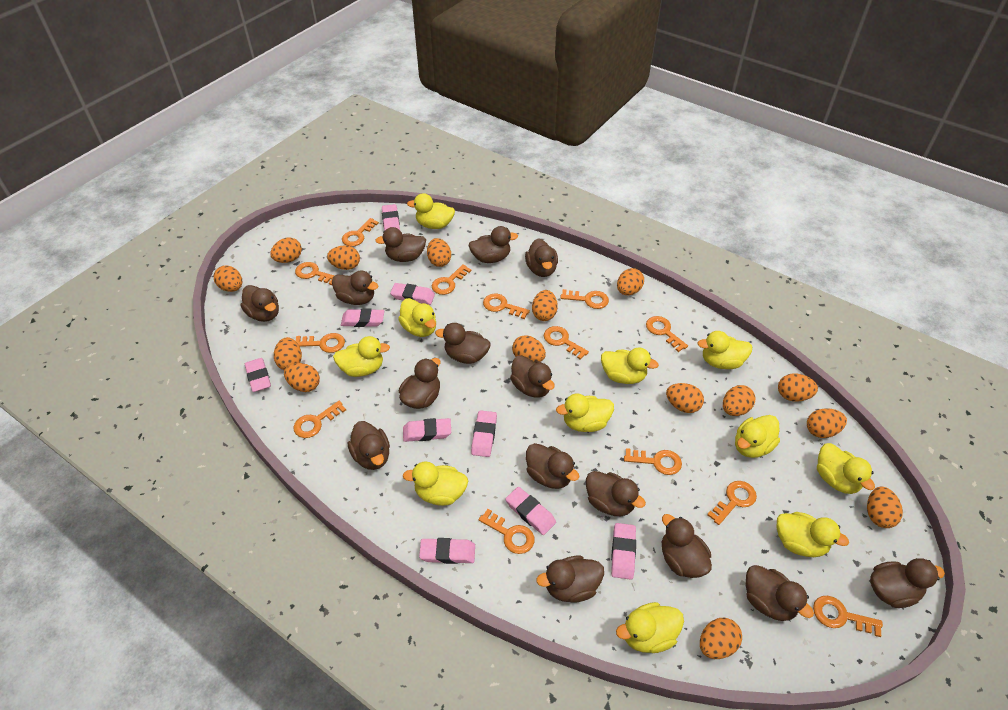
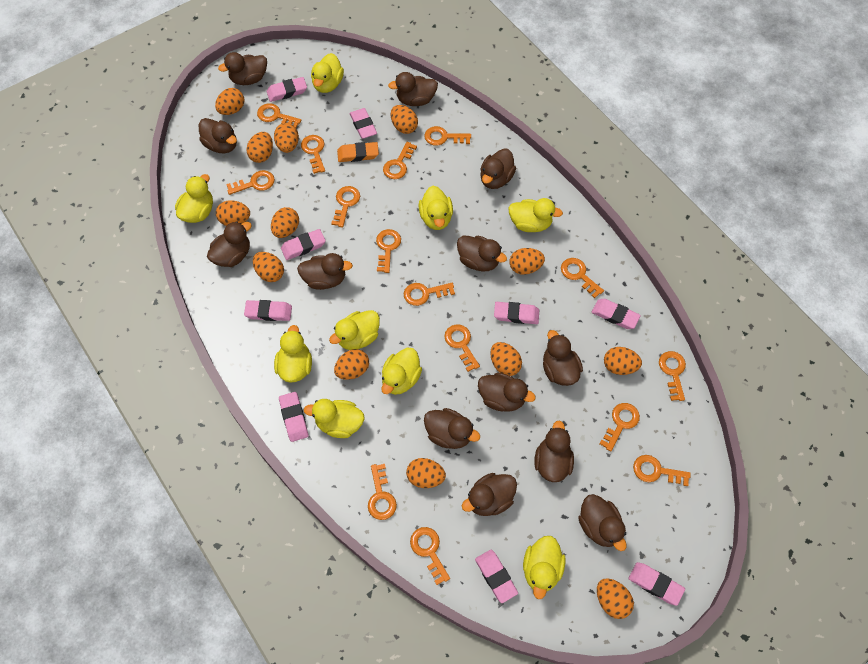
brown duck: [241,285,279,322] [332,270,378,305] [348,421,390,470] [375,227,426,262] [399,358,441,409] [435,323,491,364] [468,226,518,263] [510,355,555,398] [525,238,558,277] [526,443,580,489] [536,556,604,603] [586,471,646,516] [662,514,712,578] [746,565,814,621] [870,558,945,608] = 15 -> [199,118,237,153] [207,221,252,267] [218,52,267,85] [297,253,353,290] [388,72,438,106] [424,408,480,449] [457,236,507,272] [462,473,517,516] [478,373,536,412] [480,149,516,189] [534,421,574,482] [543,330,583,386] [578,494,627,551] = 13
orange egg: [214,265,242,292] [271,237,302,263] [274,337,302,370] [284,363,320,392] [327,245,360,270] [427,238,451,267] [512,335,546,362] [532,290,558,321] [617,268,644,295] [666,383,704,413] [700,618,742,659] [723,385,756,416] [778,373,818,402] [807,409,847,438] [867,487,903,528] = 15 -> [215,88,244,115] [216,200,250,226] [247,132,273,163] [253,252,284,282] [271,207,299,238] [274,123,299,153] [334,349,369,380] [391,105,418,134] [406,458,446,488] [490,342,522,376] [510,248,545,275] [597,578,634,619] [604,347,642,375] = 13
orange eraser: none = 0 -> [337,142,379,162] = 1
orange key: [293,401,346,438] [295,262,335,285] [296,333,345,353] [342,218,379,246] [432,264,471,295] [479,509,534,554] [483,294,530,319] [544,326,589,360] [560,289,609,309] [624,448,682,475] [646,316,688,352] [707,481,757,525] [813,596,883,637] = 13 -> [226,170,275,195] [257,103,301,128] [301,135,325,174] [331,186,360,227] [368,464,397,520] [376,229,401,273] [383,142,417,179] [404,283,455,306] [410,527,450,585] [424,126,471,146] [444,325,480,372] [561,258,604,298] [599,403,640,451] [633,455,691,486] [659,351,686,401] = 15
yellow duck: [333,336,390,377] [398,298,436,337] [403,461,468,506] [407,193,455,229] [556,393,614,432] [601,348,659,384] [616,602,684,653] [697,331,752,369] [735,415,780,458] [777,512,849,557] [817,443,875,494] = 11 -> [175,174,213,223] [274,325,312,383] [303,399,365,438] [311,53,344,93] [329,310,380,350] [381,348,422,395] [419,186,453,230] [508,198,563,232] [523,536,566,599] = 9

